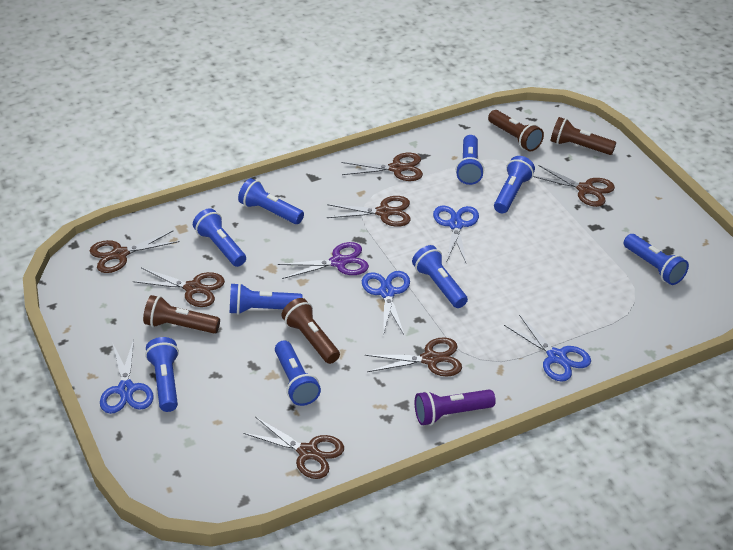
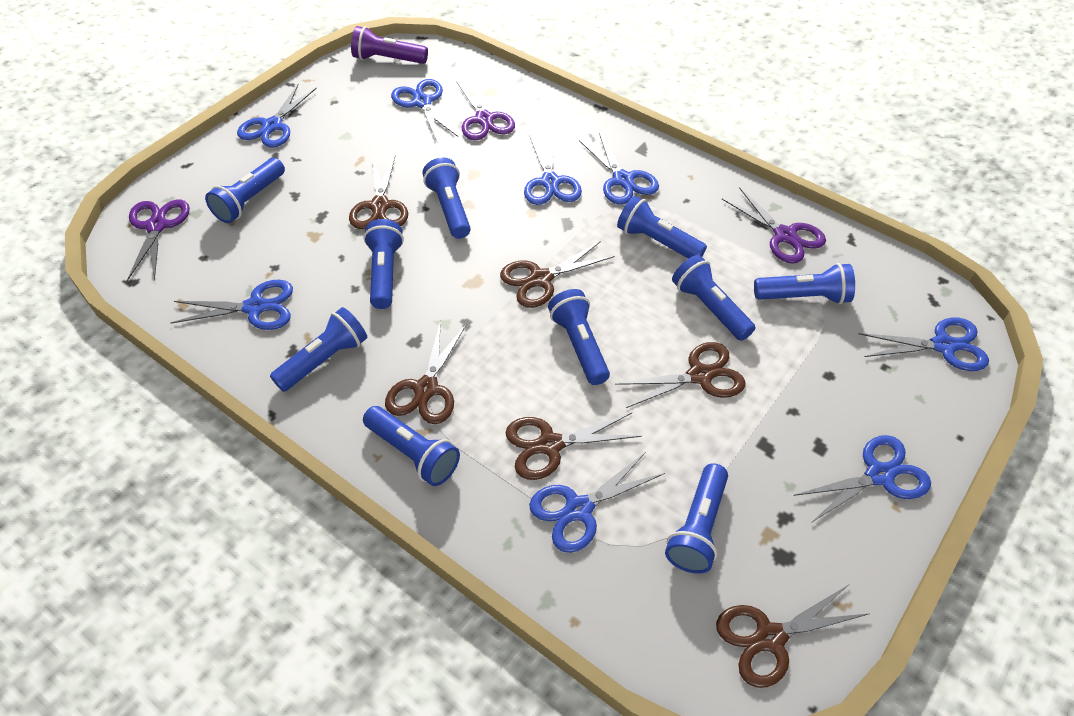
blue flashlight: [145,337,179,412] [193,208,246,267] [230,283,303,315] [238,178,304,224] [275,340,321,406] [412,245,468,308] [456,135,484,185] [494,156,535,213] [624,234,689,285] = 9 -> [205,158,285,223] [270,307,367,392] [363,406,460,486] [364,219,404,309] [423,157,471,239] [548,289,610,385] [617,196,707,259] [665,463,728,574] [672,255,755,341] [754,263,855,304] = 10
blue scissors: [100,339,154,414] [362,271,410,335] [433,206,479,263] [504,315,591,382] = 4 -> [171,280,293,330] [237,84,317,148] [391,79,458,141] [524,135,582,205] [529,452,665,553] [579,133,659,205] [794,435,931,522] [858,318,989,371] = 8
brown flashlight: [143,295,220,333] [281,298,340,364] [488,110,544,152] [551,117,616,155] = 4 -> none = 0
brown scissors: [90,230,180,273] [133,267,225,307] [243,417,344,479] [327,196,410,227] [341,153,423,181] [365,337,462,377] [533,165,615,207] = 7 -> [349,154,408,229] [385,320,466,424] [500,241,615,308] [505,413,642,480] [615,342,745,408] [716,585,870,688] = 6
purple scissors: [278,242,369,279] = 1 -> [127,199,190,281] [456,79,515,140] [722,187,826,264] = 3

